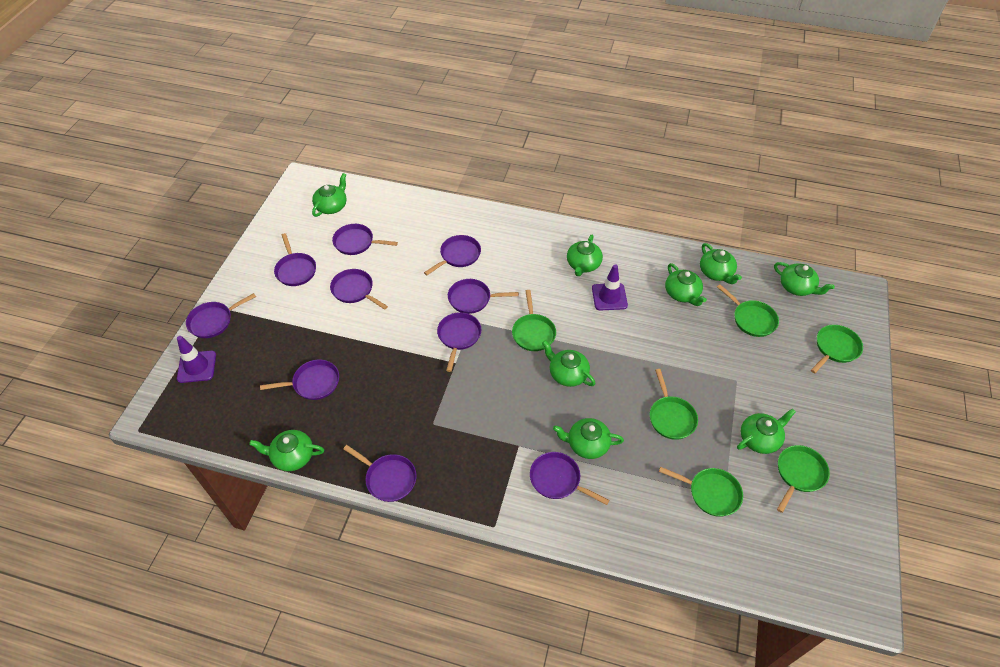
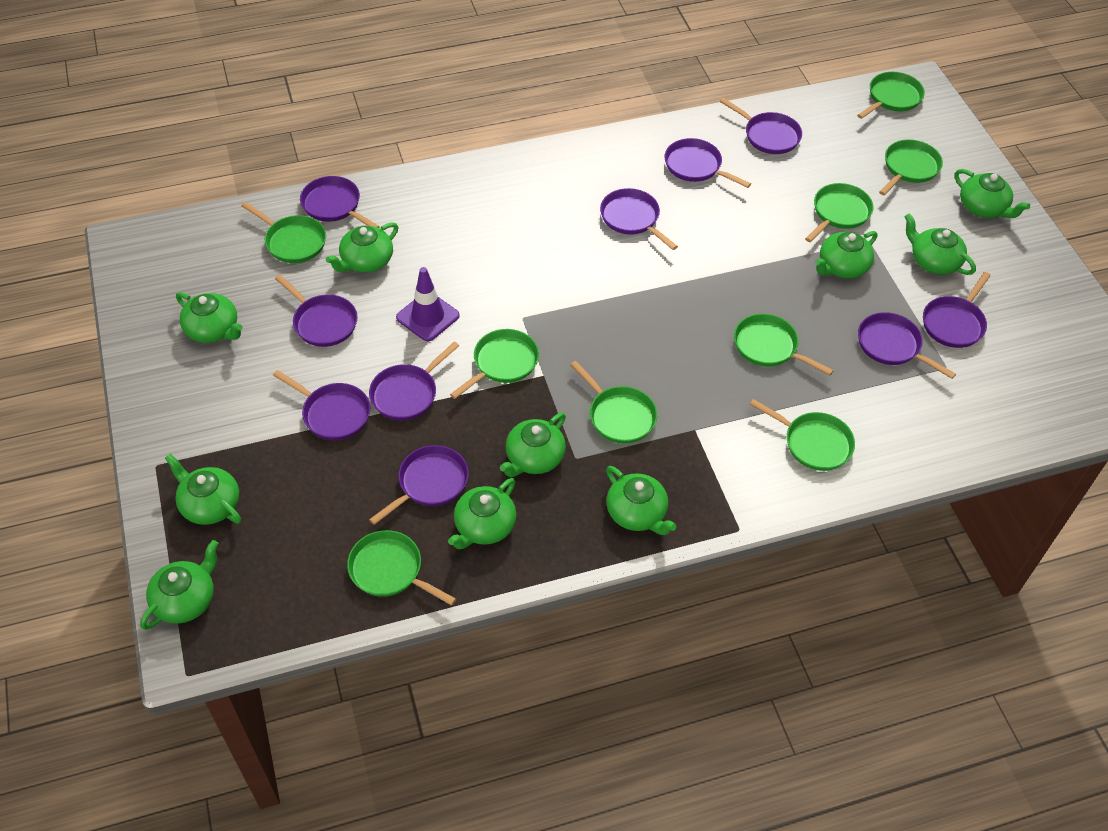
green pan: [512,290,556,351] [650,369,698,440] [659,467,743,517] [717,284,779,337] [777,445,830,513] [811,325,863,374] = 6 -> [241,202,326,263] [347,530,456,606] [450,329,539,399] [570,361,657,444] [734,314,834,376] [750,399,855,471] [805,183,874,242] [857,72,925,119] [879,139,943,196] = 9
green teapot: [249,430,324,471] [312,173,347,217] [542,340,596,387] [553,418,624,459] [567,235,603,276] [665,263,707,306] [700,243,742,284] [737,409,796,454] [774,262,835,296] = 9 -> [140,540,219,630] [165,454,241,525] [176,292,243,343] [326,222,398,273] [448,478,516,549] [500,413,566,477] [606,466,677,535] [815,231,877,278] [904,213,976,275] [955,169,1030,218] = 10
purple traffic cone: [177,336,216,383] [592,264,628,310] = 2 -> [396,267,460,341] = 1

